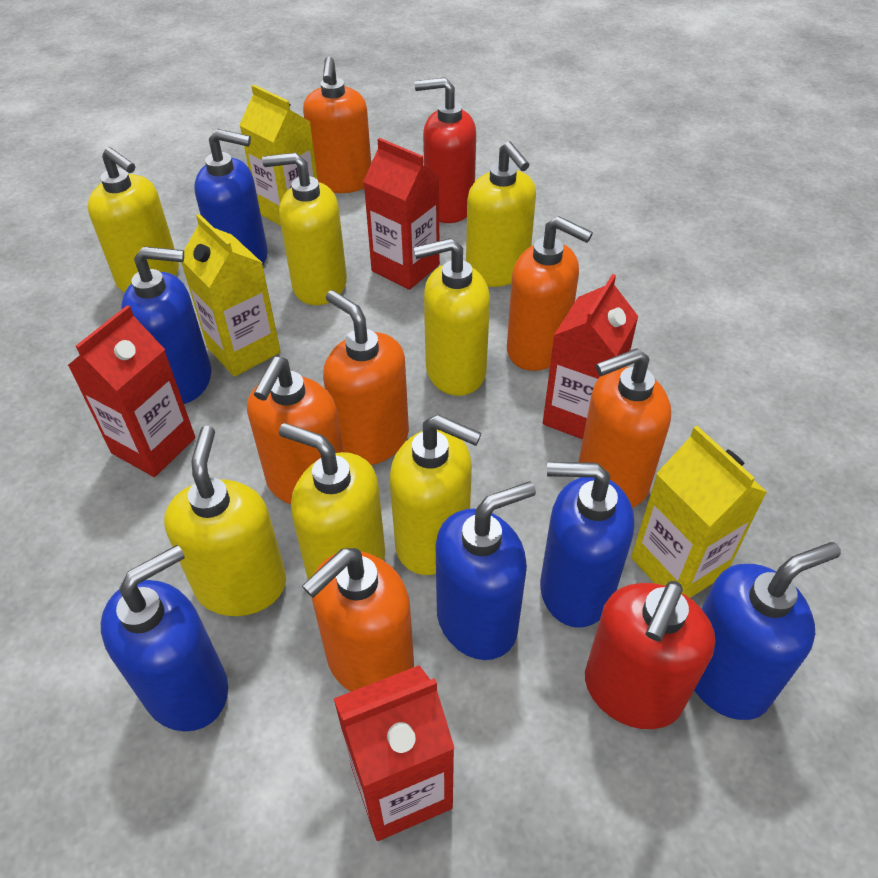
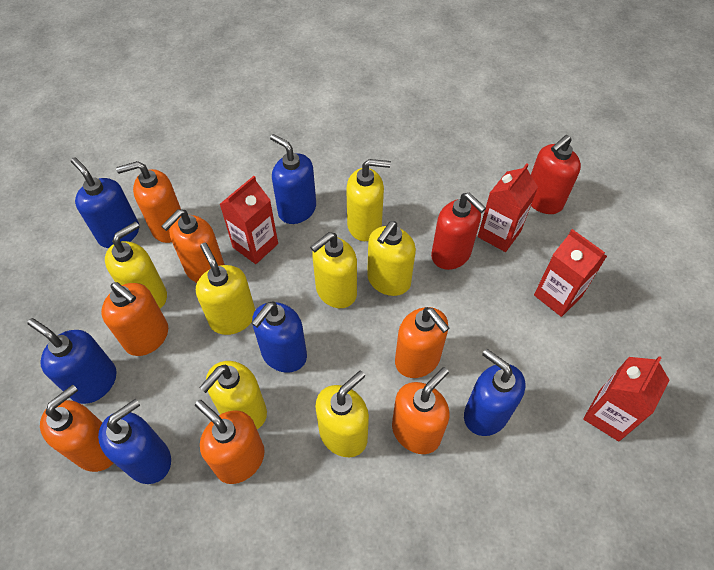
orange soap dispenser: [247,357,343,504] [302,548,414,692] [303,56,371,193] [323,290,409,465] [507,216,593,371] [579,348,671,508] = 6 -> [40,385,113,472] [101,282,168,356] [116,161,181,243] [161,209,225,283] [195,400,265,484] [392,367,450,454] [395,307,449,378] = 7
yellow carton: [181,214,281,377] [239,85,318,226] [631,426,767,598] = 3 -> none = 0

